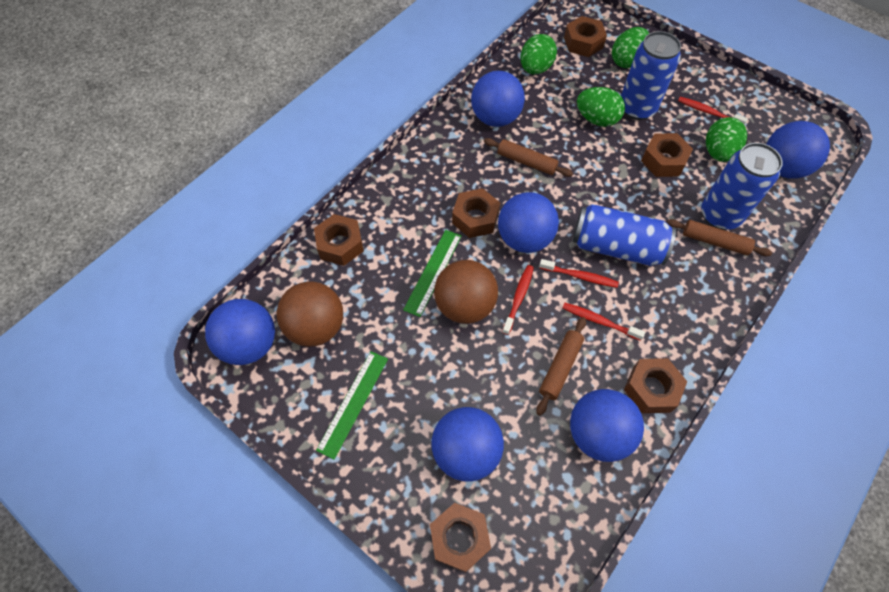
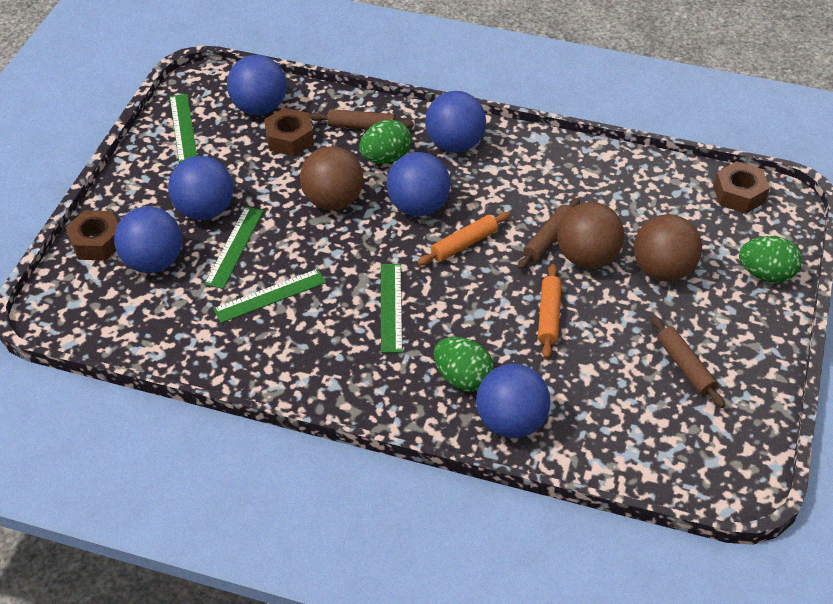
blue can: [573,204,676,266] [621,31,681,120] [701,143,783,230] = 3 -> none = 0
brown ball: [277,282,343,347] [434,260,498,324] = 2 -> [300,146,364,210] [557,202,624,269] [634,214,702,281] = 3
brown nut: [314,214,364,266] [430,503,491,573] [452,188,500,238] [564,16,607,57] [624,358,687,413] [641,133,693,177] = 6 -> [66,210,118,261] [264,108,314,156] [713,161,770,213] = 3
green egg: [521,34,557,74] [577,87,625,127] [612,27,649,68] [706,117,747,162] = 4 -> [359,120,411,164] [434,337,494,392] [739,236,802,283] = 3
green ruler: [316,351,388,459] [403,230,462,317] = 2 -> [170,94,197,163] [204,206,263,289] [213,269,326,323] [381,264,402,353] = 4
orange rolling pin: none = 0 -> [417,212,510,265] [538,264,562,359] = 2
red toothbrush: [502,265,534,335] [539,259,619,288] [563,303,645,341] [678,97,748,125] = 4 -> none = 0

